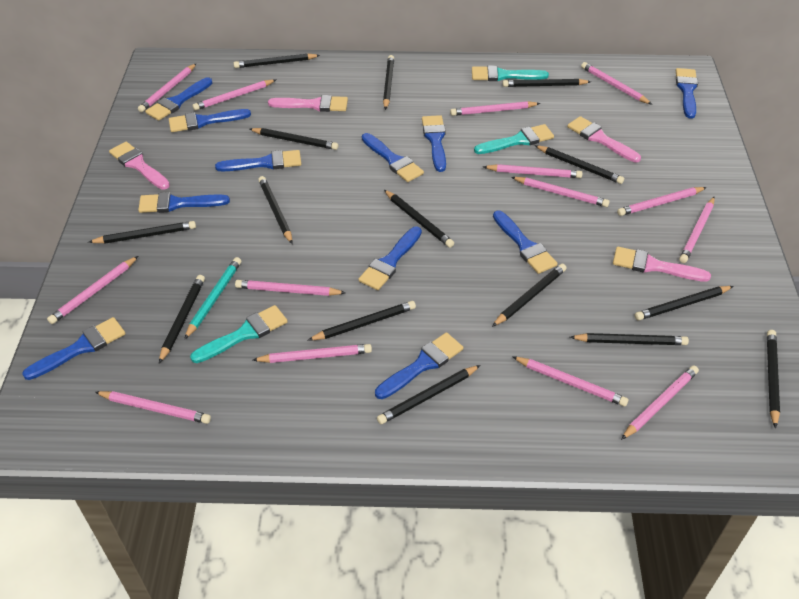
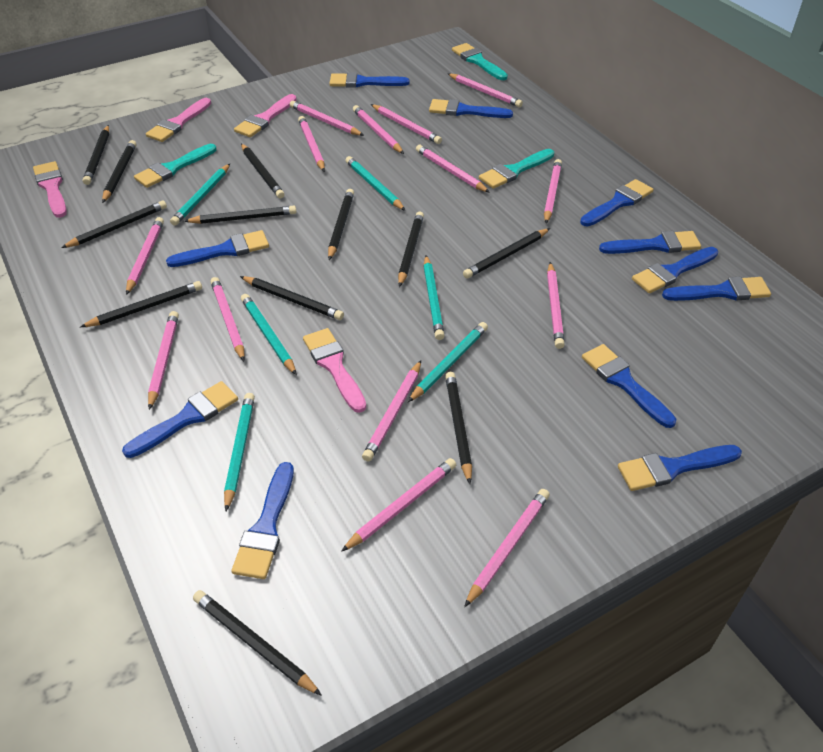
black pencil: [88,221,196,244] [159,275,205,363] [234,53,320,68] [249,128,338,150] [258,176,293,244] [307,301,416,341] [377,365,481,424] [383,55,394,110] [384,190,454,248] [492,264,567,327] [502,79,591,87] [534,145,624,184] [570,333,689,345] [635,286,734,320] [767,330,780,429] = 15 -> [61,200,167,248] [80,281,202,327] [83,125,109,185] [102,140,136,203] [184,206,296,224] [193,590,322,696] [240,276,344,320] [241,143,285,198] [328,189,354,260] [398,211,424,287] [445,372,472,484] [463,228,550,278] = 12
turquoise pencil: [184,257,241,340] = 1 -> [170,164,230,226] [224,393,255,511] [241,294,297,375] [345,156,405,211] [408,322,488,402] [423,255,445,340] = 6

